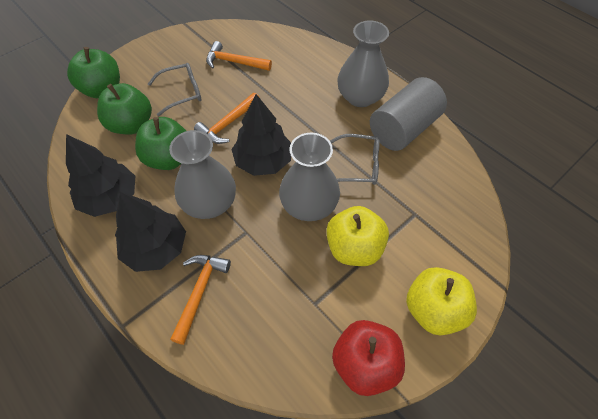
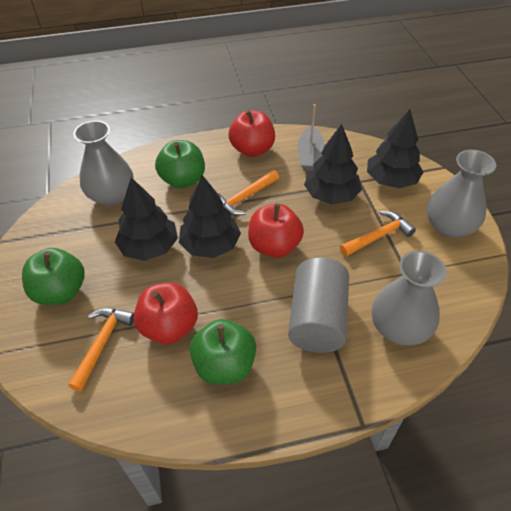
black tree: [66,134,135,217] [115,192,186,272] [231,94,291,176] = 3 -> [115,177,178,261] [179,175,241,258] [304,124,362,204] [367,109,423,188] = 4
grey boat: none = 0 -> [298,104,325,171] = 1
grey glasses: [148,63,202,116] [330,134,380,185] = 2 -> none = 0
red apple: [332,320,405,396] = 1 -> [134,283,198,344] [228,109,275,157] [248,203,304,258] = 3
yellow apple: [326,206,389,266] [406,267,477,335] = 2 -> none = 0

